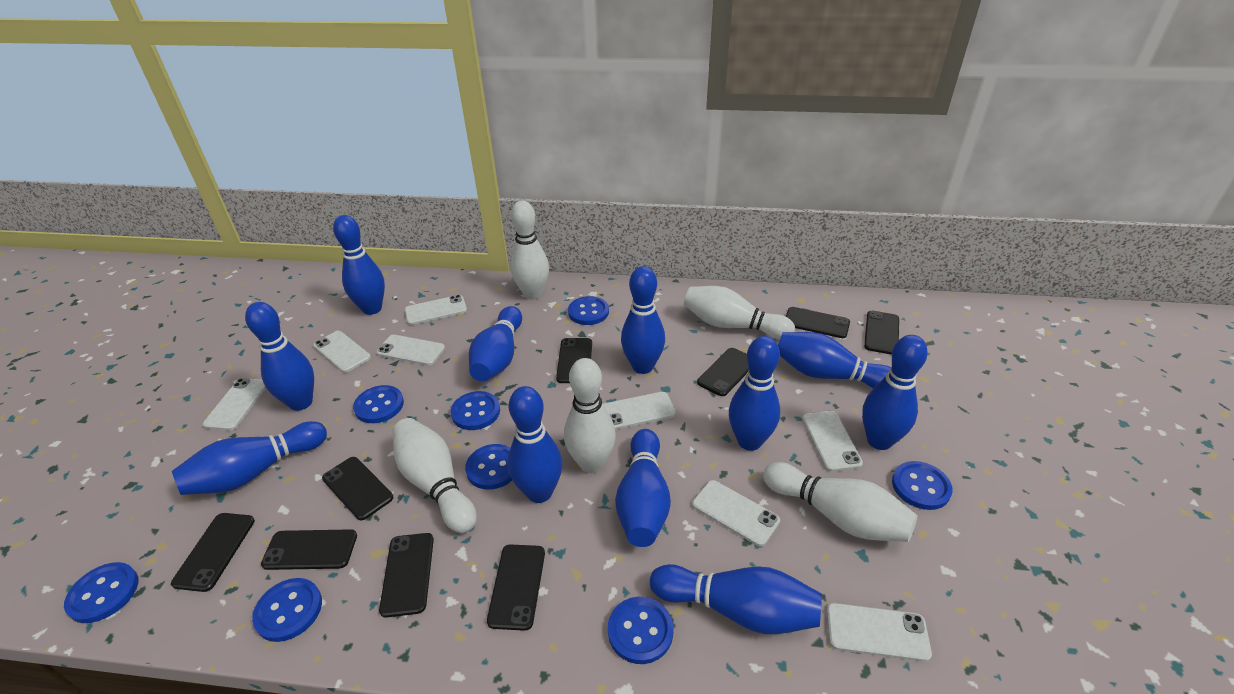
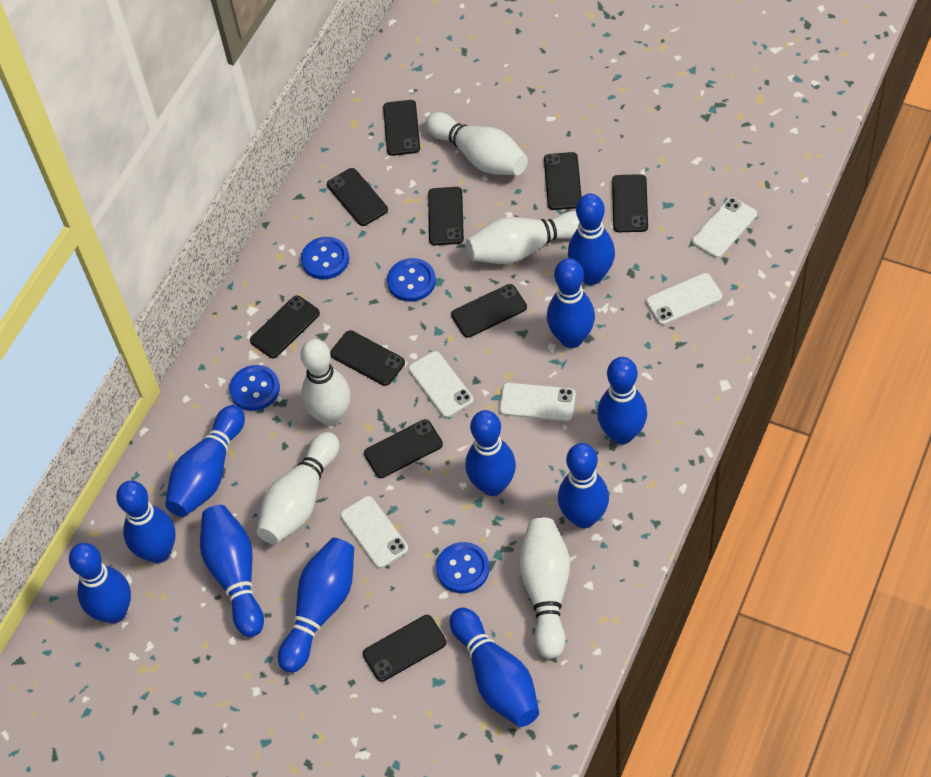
black phone: [171,513,255,592] [261,529,357,570] [322,457,393,520] [379,533,434,618] [487,544,545,631] [556,338,592,383] [697,348,749,396] [786,307,850,338] [864,310,899,355] = 9 -> [250,295,320,358] [327,168,388,226] [330,330,405,386] [363,615,446,682] [364,419,443,478] [383,100,420,156] [428,187,464,245] [451,284,527,338] [544,152,582,210] [612,174,648,232] = 10
blue button: [64,562,138,623] [252,578,322,642] [353,385,404,423] [450,391,500,430] [465,444,512,490] [568,296,609,325] [608,597,674,664] [892,461,952,510] = 8 -> [229,365,280,411] [301,237,349,279] [387,258,436,302] [436,542,490,593] = 4
white phone: [203,378,266,430] [313,331,371,373] [376,335,445,366] [405,295,467,325] [603,392,676,430] [692,480,780,546] [802,411,863,472] [826,603,932,662] = 8 -> [340,496,408,568] [408,351,474,418] [499,382,576,421] [646,273,723,325] [692,197,757,258] = 5

